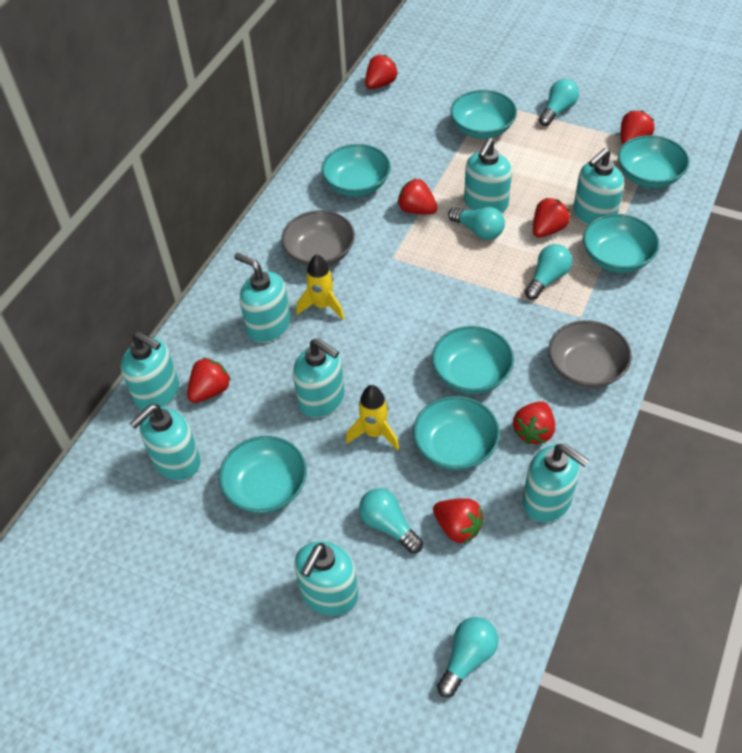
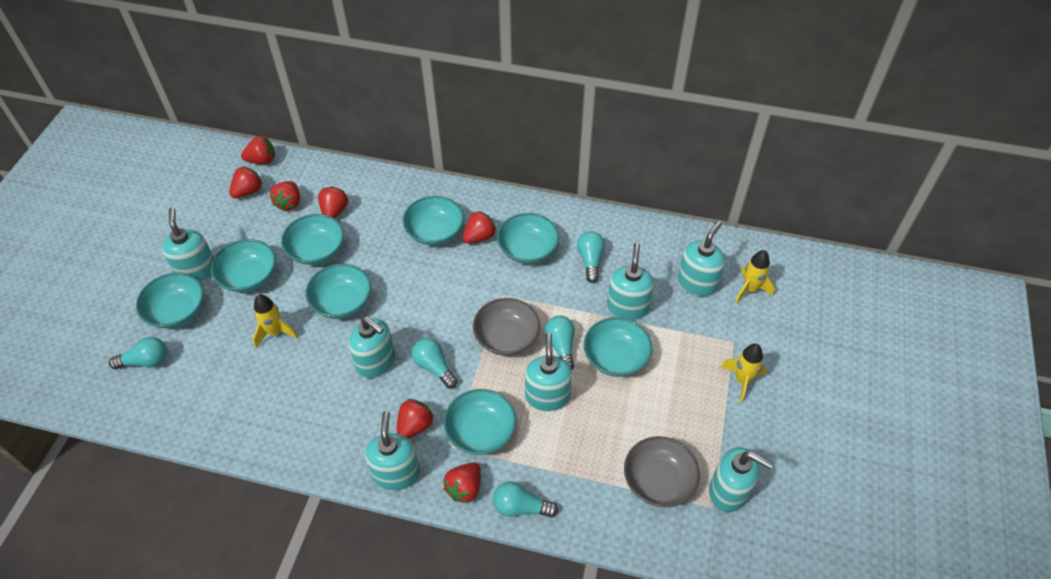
turquoise bowl: [219,436,307,514] [321,144,391,197] [413,396,500,471] [432,326,514,394] [450,90,517,139] [583,214,659,273] [618,135,689,188] = 7 -> [136,273,204,328] [211,239,276,292] [281,214,344,265] [305,264,371,319] [403,196,464,246] [444,389,516,455] [497,213,559,264] [584,317,652,377] = 8
turquoise soap dispenser: [121,332,179,410] [129,404,201,481] [234,253,291,343] [293,338,344,418] [294,541,358,616] [464,138,512,213] [523,444,589,522] [573,148,624,225] = 8 -> [162,207,214,282] [349,316,395,378] [365,411,420,490] [525,332,572,411] [607,243,654,320] [678,221,725,296] [709,447,774,512] = 7
yellow rocket: [296,254,344,320] [346,385,399,450] = 2 -> [253,294,298,348] [721,344,767,403] [735,250,775,304] = 3

